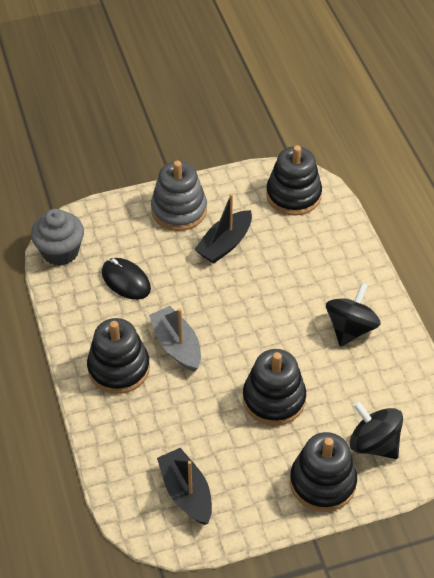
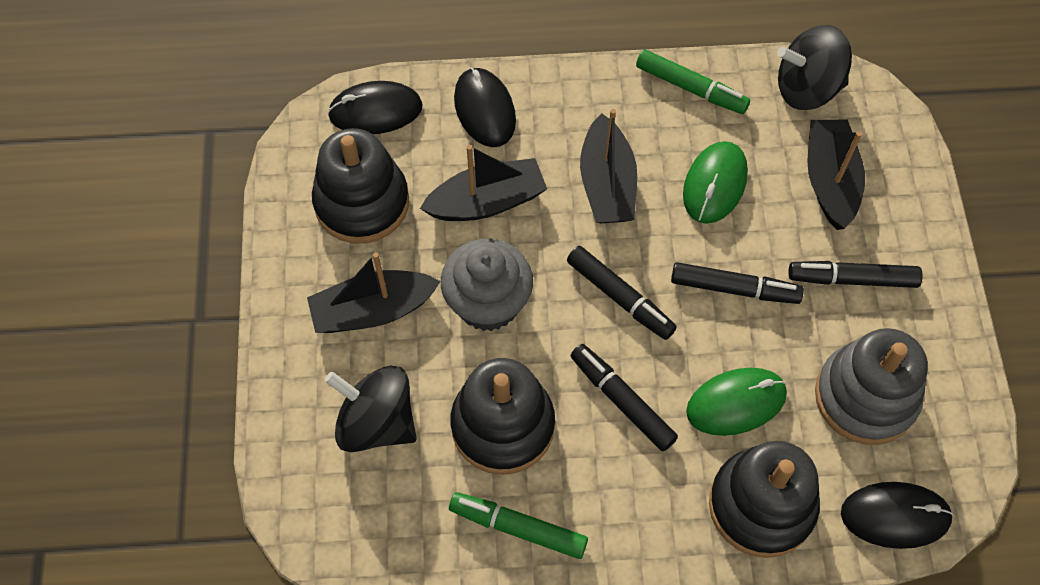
black boat: [157,448,212,525] [194,194,252,264] = 2 -> [307,252,441,333] [420,145,547,221] [580,109,637,223] [808,120,865,230] = 4
black marker: none = 0 -> [567,246,677,340] [570,344,678,451] [671,262,804,304] [788,261,923,288] = 4
black mouse: [102,258,151,300] = 1 -> [327,81,423,134] [454,67,516,147] [841,482,954,549] = 3
black stacking toy: [87,318,150,394] [243,349,306,426] [266,145,322,216] [290,432,357,512] = 4 -> [312,128,409,244] [451,358,555,475] [709,441,820,558] = 3
green marker: none = 0 -> [449,492,588,559] [636,49,750,114] = 2
green mouse: none = 0 -> [683,141,748,224] [686,368,787,436] = 2
grey boat: [149,306,201,372] = 1 -> none = 0

